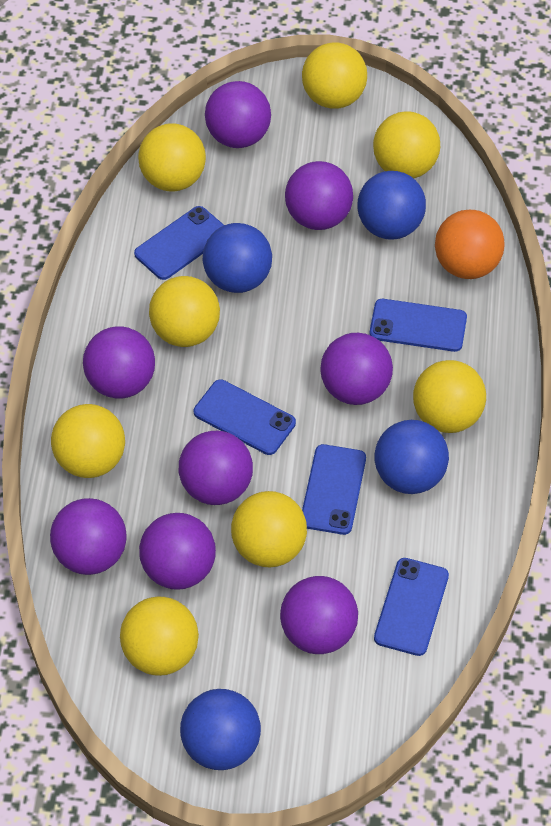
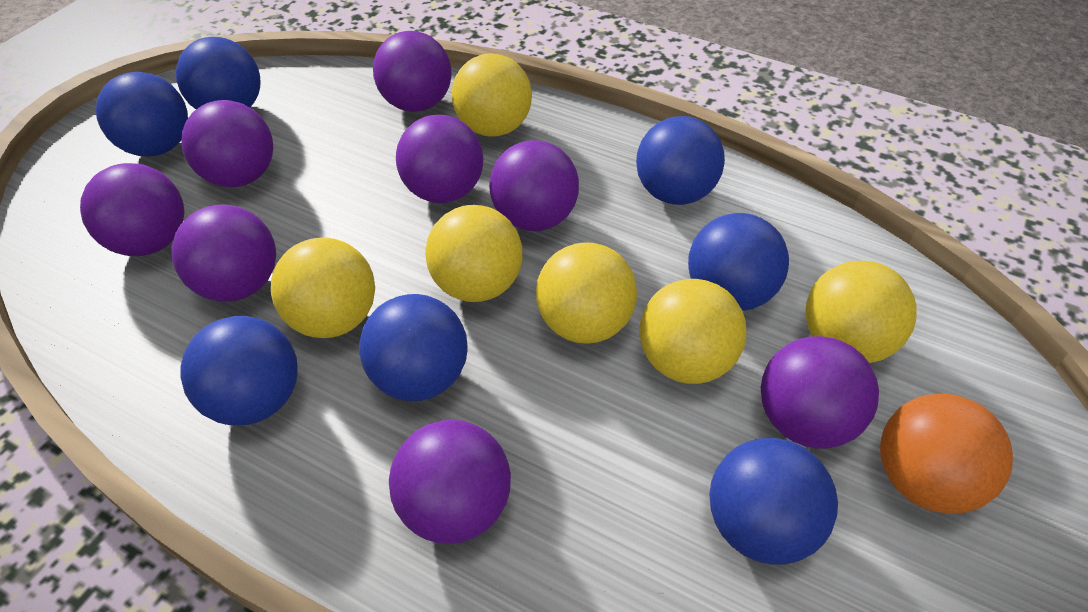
blue ball: [180,689,261,770] [203,223,272,293] [357,171,426,240] [375,420,449,494] = 4 -> [96,72,188,156] [176,37,261,109] [180,316,298,425] [359,294,468,401] [636,116,725,205] [688,213,789,311] [709,438,838,565] = 7
blue phone: [134,206,224,280] [194,379,296,455] [302,444,366,535] [370,299,467,352] [374,558,449,656] = 5 -> none = 0
yellow ball: [51,404,125,478] [120,596,199,676] [138,123,206,191] [149,276,220,347] [231,491,307,567] [302,43,367,109] [373,111,440,178] [413,360,486,433] = 8 -> [271,237,375,338] [425,205,522,302] [452,54,532,137] [536,242,637,344] [640,279,747,384] [805,261,917,363] = 6

